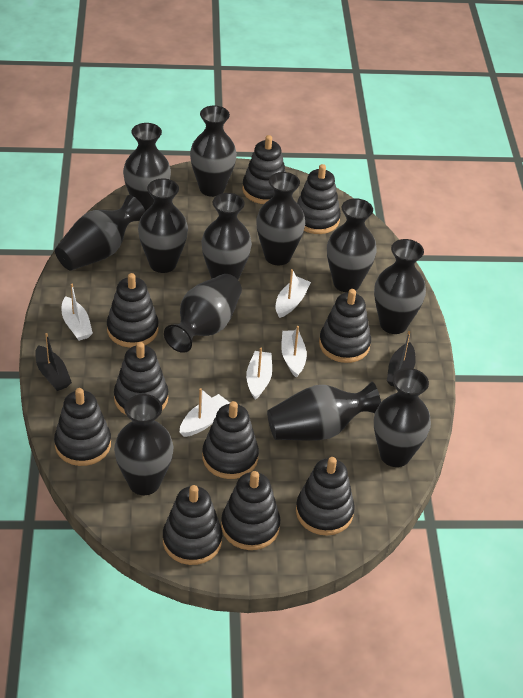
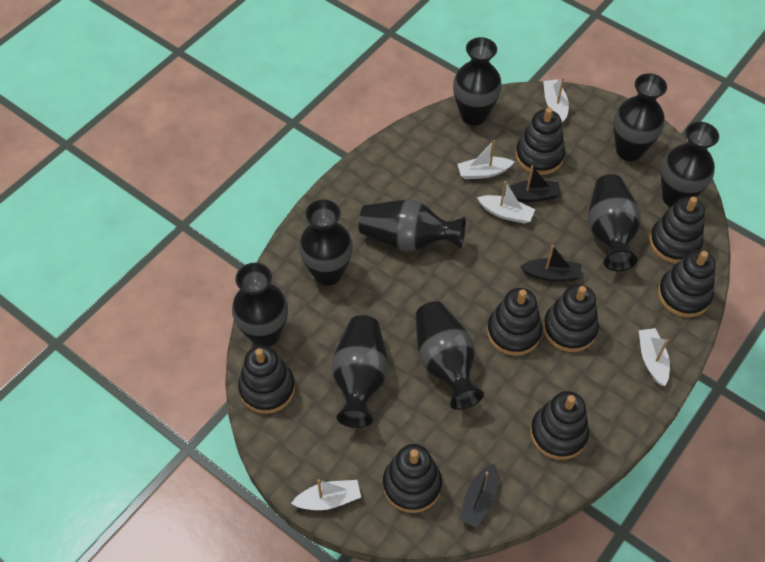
black boat: [35,333,72,391] [387,331,416,387] = 2 -> [459,463,498,528] [502,166,561,202] [520,245,581,281] = 3
black stacking toy: [54,388,111,466] [107,273,159,348] [114,342,168,415] [163,485,222,565] [202,401,259,479] [221,471,280,550] [242,135,286,204] [296,457,355,536] [297,164,341,234] [319,289,371,363] = 10 -> [238,345,295,414] [383,444,442,513] [487,288,542,356] [516,107,565,175] [530,391,589,460] [543,284,599,352] [649,196,705,264] [658,250,716,318] = 8
black vase: [55,195,145,271] [114,394,173,495] [123,123,171,211] [138,179,188,273] [164,274,242,353] [190,106,237,197] [201,193,252,280] [256,172,305,265] [267,382,381,441] [327,198,377,292] [374,239,426,334] [374,368,431,467] = 12 -> [232,263,288,347] [299,199,353,286] [332,315,388,428] [359,200,466,251] [416,301,484,410] [453,37,502,125] [588,174,641,271] [613,73,667,161] [661,122,719,207] = 9

